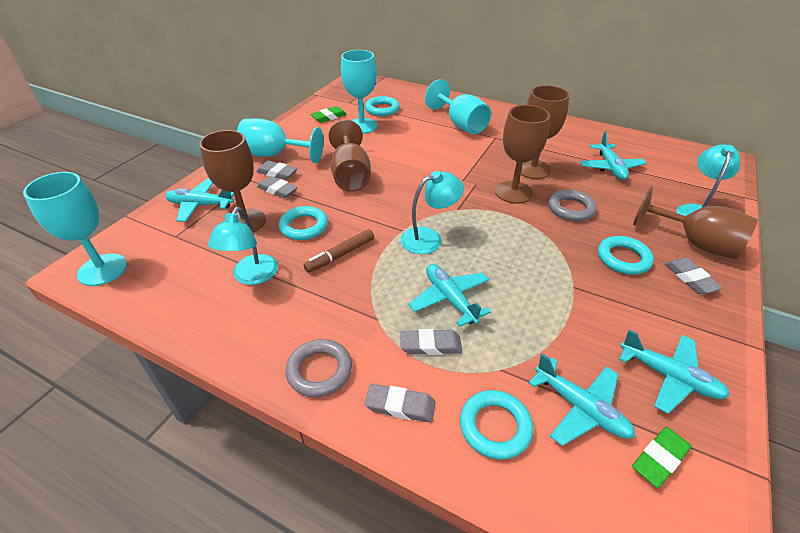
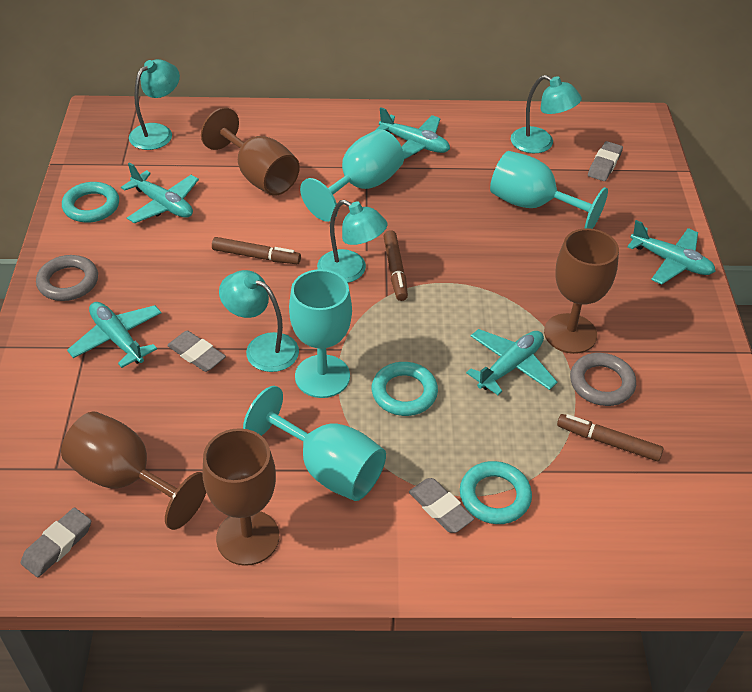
brown goblet: [199,130,266,232] [329,120,371,192] [495,105,550,204] [515,85,570,179] [633,186,758,259] = 5 -> [61,411,206,530] [201,108,300,196] [203,428,279,566] [544,228,619,354] = 4
brown marker: [303,229,374,273] = 1 -> [212,237,301,264] [383,230,408,301] [557,414,664,461] = 3
green eraser: [310,106,347,123] [632,427,691,488] = 2 -> none = 0
grey eraser: [256,161,297,180] [257,176,298,198] [365,384,436,423] [400,329,462,355] [665,258,723,294] = 5 -> [21,508,91,577] [167,331,226,372] [409,478,474,533] [588,141,623,181] = 4
turquoise lamp: [208,207,278,285] [401,171,464,254] [676,144,740,216] = 3 -> [129,59,180,150] [219,270,299,372] [317,200,388,283] [511,75,582,153] = 4
turquoise ring: [279,206,328,240] [365,96,400,116] [460,390,533,460] [598,236,654,275] = 4 -> [62,182,119,223] [372,362,438,416] [460,461,532,524] = 3

